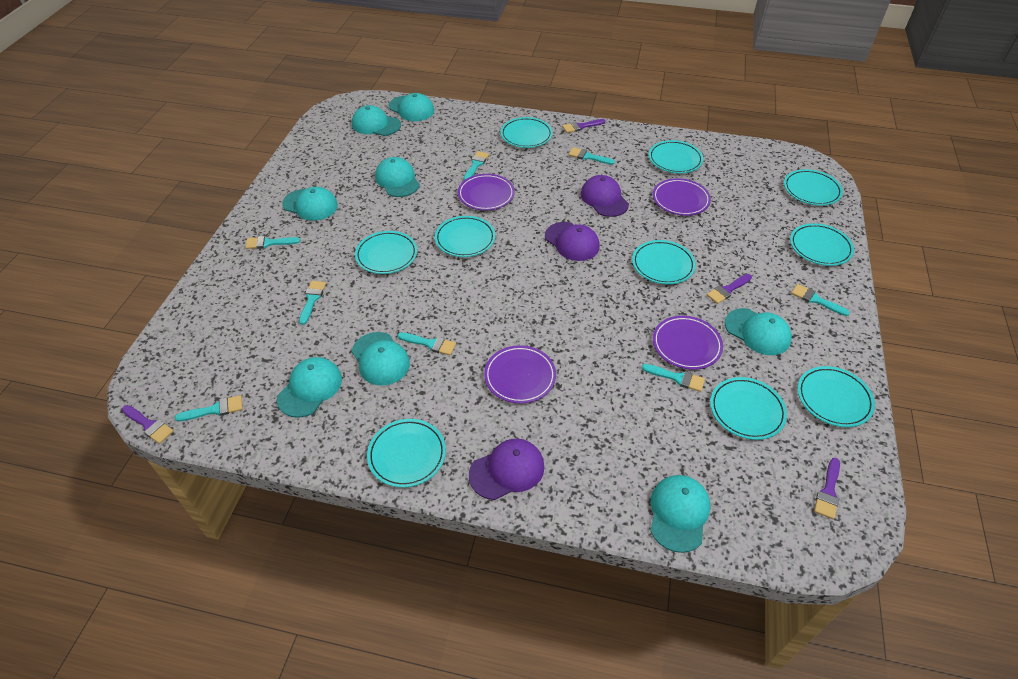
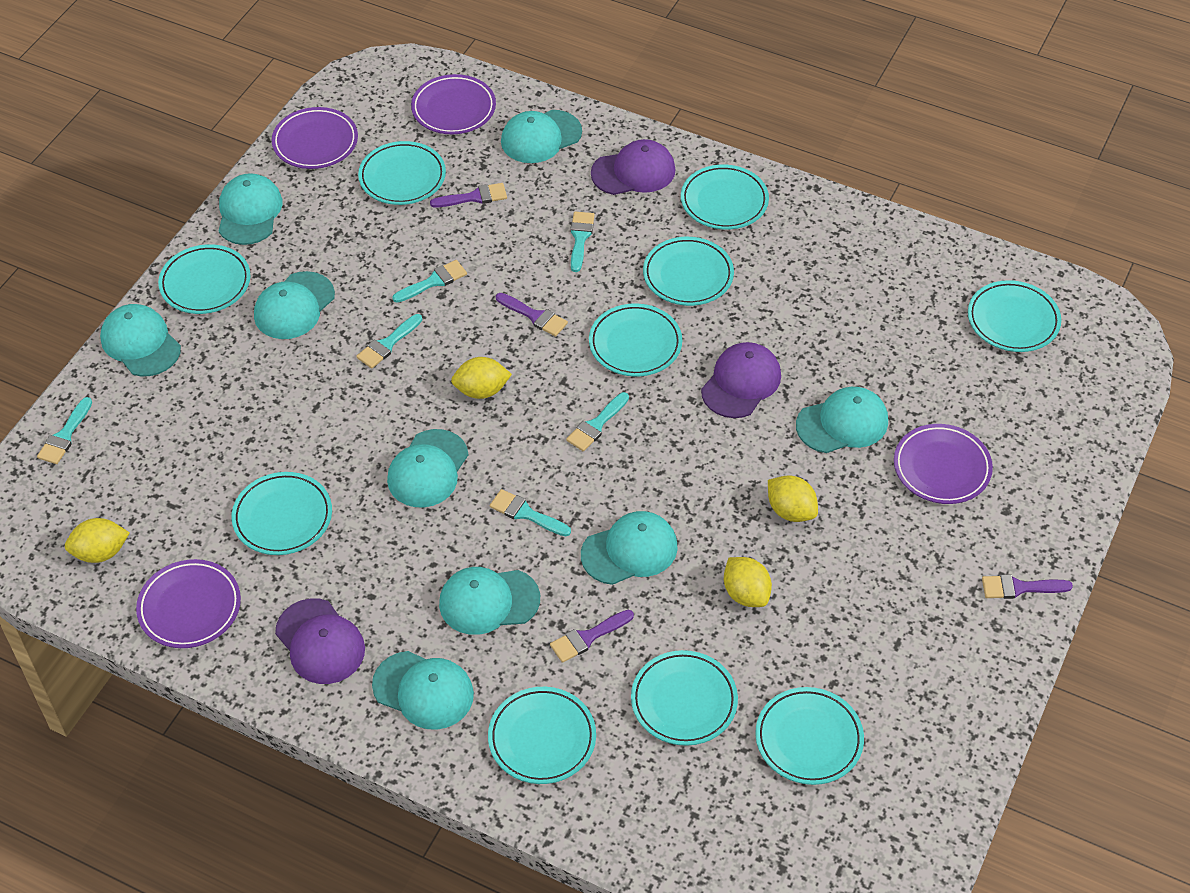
turquoise brush: [175,395,243,421] [245,236,301,249] [299,281,326,325] [398,332,456,355] [464,151,489,180] [568,147,615,165] [642,364,705,392] [791,284,850,316] = 8 -> [37,397,92,464] [356,314,422,369] [392,260,467,303] [490,489,571,536] [566,392,629,452] [570,212,595,272] = 6
turquoise cap: [277,357,342,418] [282,187,338,221] [352,105,401,136] [352,332,410,386] [375,157,420,197] [389,93,434,121] [650,475,710,553] [724,308,792,355] = 8 -> [100,304,181,376] [218,173,283,245] [254,271,335,339] [372,651,474,730] [387,429,468,507] [439,567,540,635] [501,110,582,163] [581,511,678,585] [796,387,888,453] = 9
yellow lemon: none = 0 -> [65,518,129,563] [451,357,512,399] [724,557,772,607] [768,475,818,522] = 4

